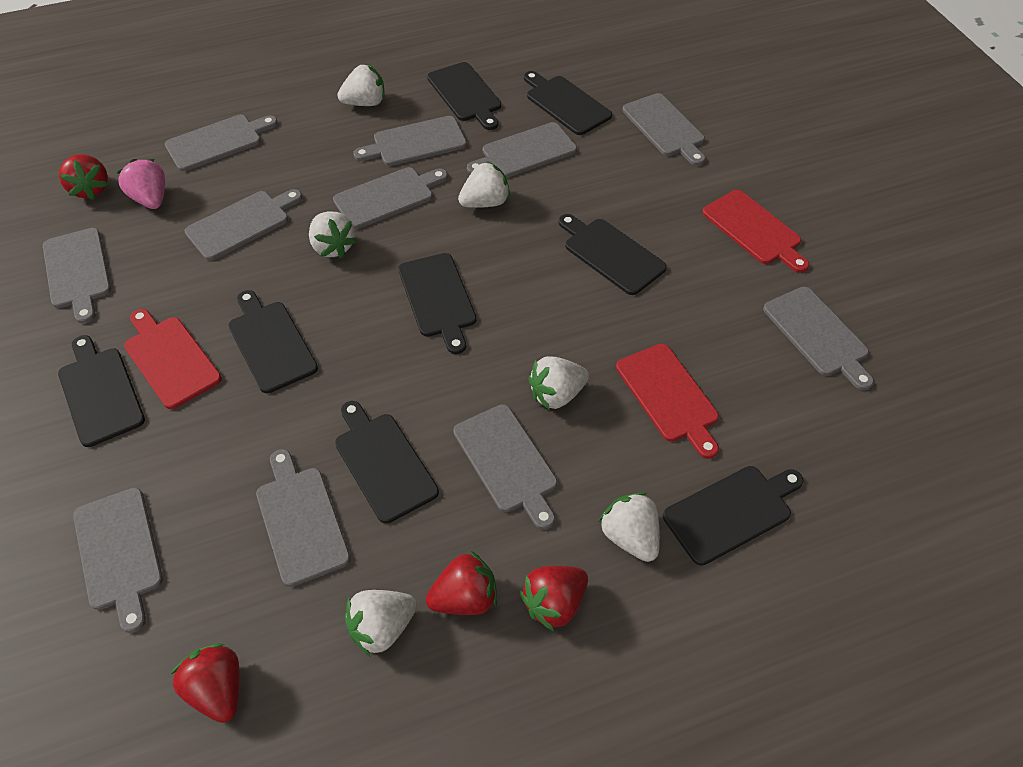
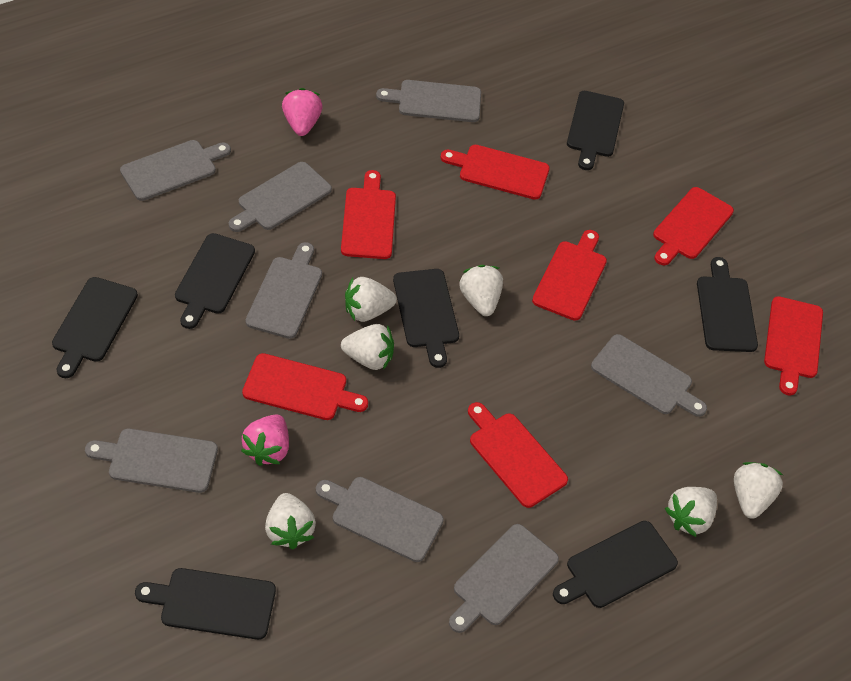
black cutting board: [58,335,145,447] [229,290,318,393] [335,401,439,524] [398,253,476,354] [427,62,501,130] [524,71,612,135] [558,214,667,295] [663,466,804,566] = 8 -> [52,277,138,378] [135,568,276,640] [175,233,255,329] [393,269,459,368] [553,521,678,608] [567,91,624,170] [697,257,758,352] = 7
grey cutting board: [43,228,111,324] [73,487,163,633] [165,115,278,171] [185,189,302,261] [256,449,351,587] [333,167,448,229] [353,116,467,166] [453,404,557,530] [467,122,577,178] [622,93,706,166] [763,287,874,390] = 11 -> [85,428,218,493] [120,140,231,201] [229,162,332,232] [245,242,322,339] [316,477,444,562] [376,80,481,122] [449,524,559,633] [591,334,707,417] = 8
pink strawberry: [117,159,165,209] = 1 -> [241,414,289,466] [282,88,323,136] = 2
red cutting board: [124,309,222,409] [616,344,719,459] [702,190,809,273] = 3 -> [242,353,368,420] [341,170,396,259] [441,145,550,200] [468,402,568,508] [532,230,607,321] [653,187,734,265] [764,296,823,396] = 7
red strawberry: [59,154,108,200] [171,643,240,723] [426,551,497,615] [520,566,588,631] = 4 -> none = 0

